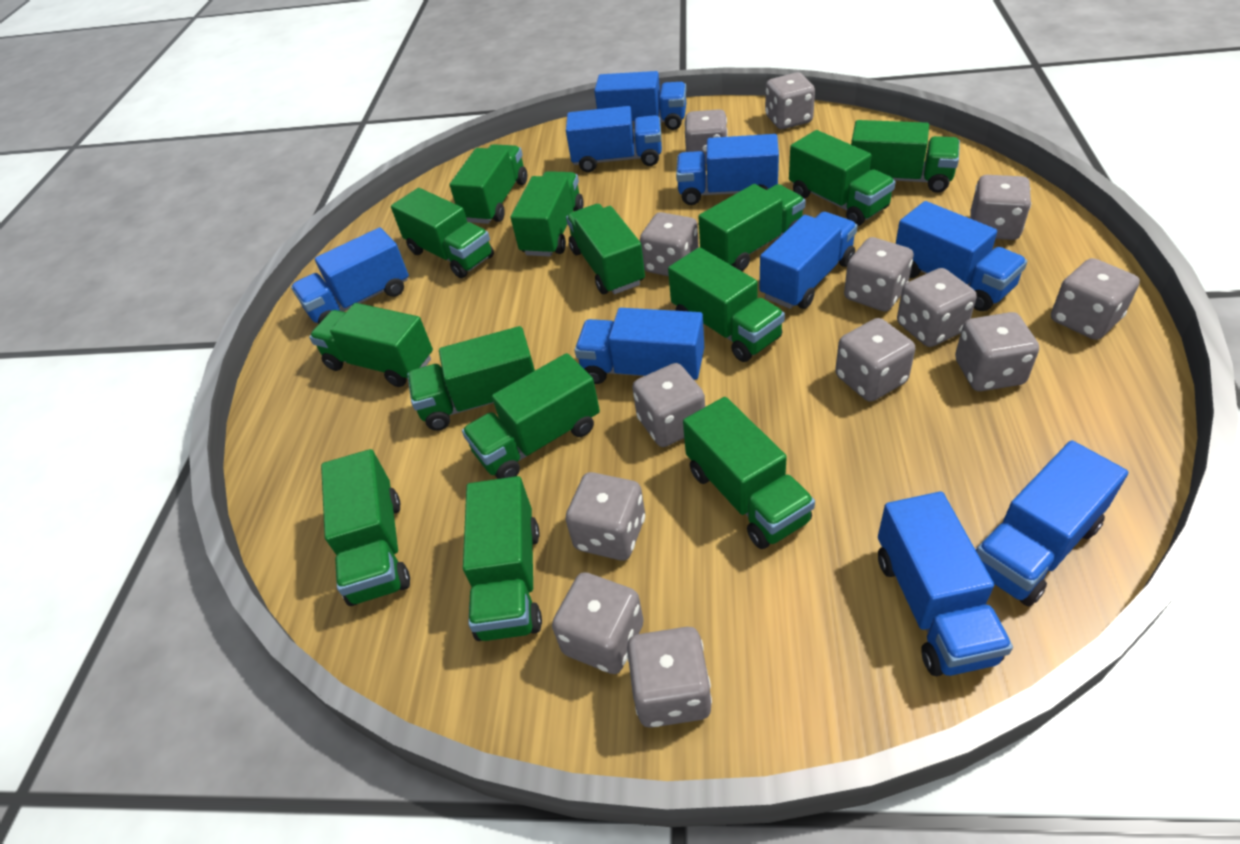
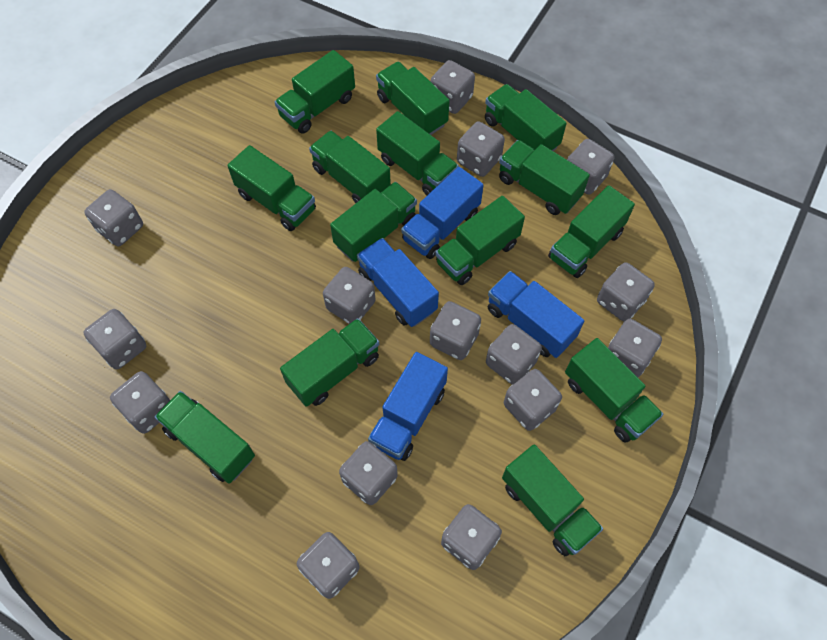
blue truck: [291,227,409,324] [566,106,662,172] [575,308,704,384] [594,71,686,130] [676,134,779,205] [759,212,858,309] [878,492,1013,676] [896,201,1027,311] [975,440,1128,607] = 9 -> [357,238,439,327] [368,352,448,461] [401,167,484,259] [488,271,584,358] = 4
grey dice: [552,572,644,674] [565,472,645,561] [627,627,712,728] [632,363,705,447] [640,212,699,276] [684,109,728,164] [765,72,815,129] [835,318,915,402] [844,237,914,311] [897,268,977,347] [955,312,1039,391] [970,175,1031,240] [1051,258,1140,340] = 13 -> [83,309,146,369] [84,189,143,246] [110,371,170,434] [297,532,360,599] [323,267,376,324] [339,441,398,505] [430,60,475,114] [430,301,481,360] [441,504,502,570] [457,121,505,177] [486,324,542,385] [504,369,562,431] [567,139,614,195] [597,262,655,321] [608,319,662,377] = 15

